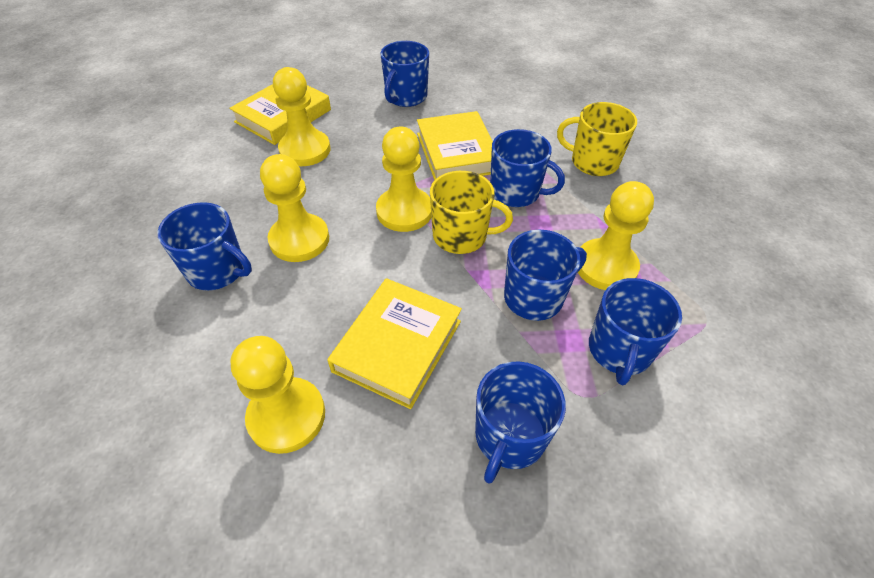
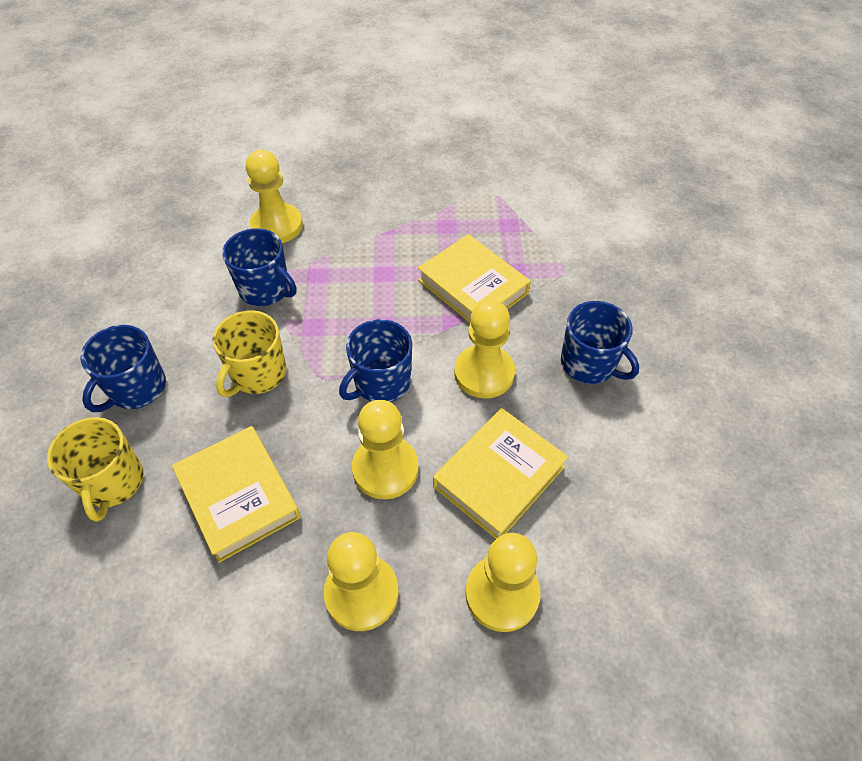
blue mug: [158,202,252,291] [380,41,429,107] [475,361,566,484] [490,129,565,207] [504,230,587,321] [589,278,682,385] = 6 -> [80,325,166,412] [222,228,297,306] [339,319,412,402] [561,301,639,384] = 4

